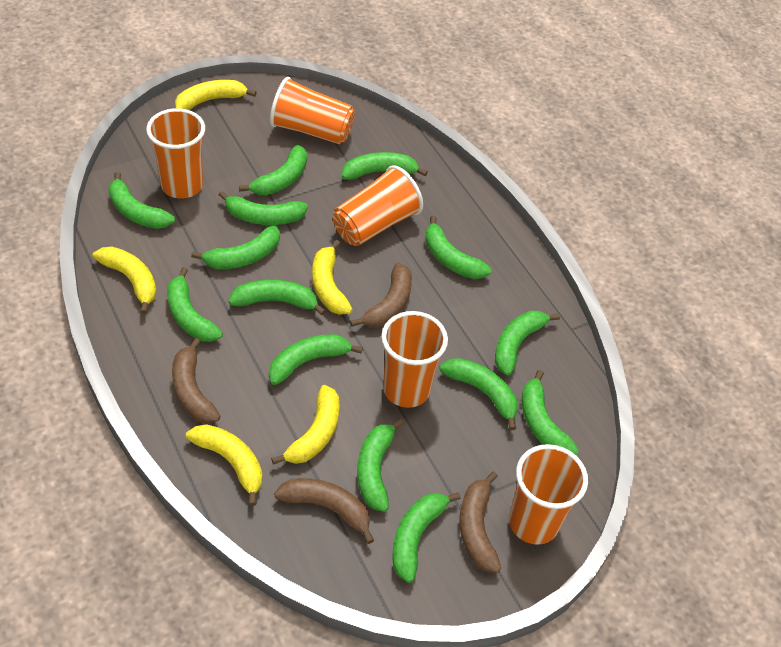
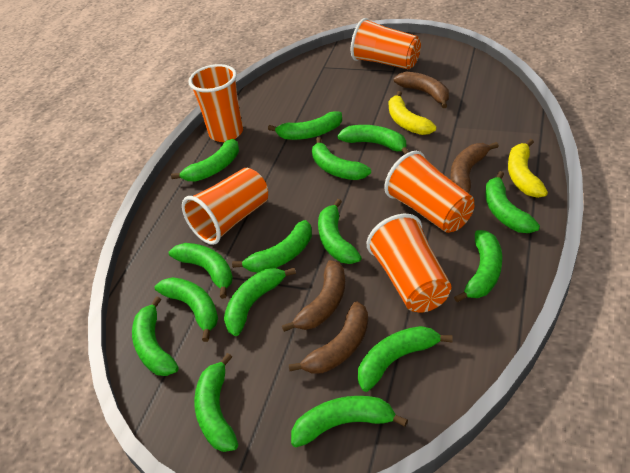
green banana: [109,172,175,229] [167,267,223,342] [191,226,280,269] [219,191,308,225] [228,279,326,315] [239,145,307,195] [269,334,363,385] [342,152,428,180] [357,418,404,512] [392,492,461,583] [425,216,492,279] [440,358,518,430] [495,311,560,375] [522,370,579,455] = 14 -> [132,296,179,376] [154,277,218,342] [169,243,233,299] [171,139,239,182] [194,353,238,452] [224,268,296,336] [232,220,312,273] [268,111,342,140] [291,396,408,447] [312,137,371,180] [318,199,362,264] [337,125,409,154] [358,326,453,392] [454,230,502,303] [486,171,540,233] = 15
yellow banana: [93,247,156,314] [175,80,257,110] [186,424,262,506] [271,385,339,465] [312,240,353,315] = 5 -> [388,91,437,135] [508,139,548,198] = 2

